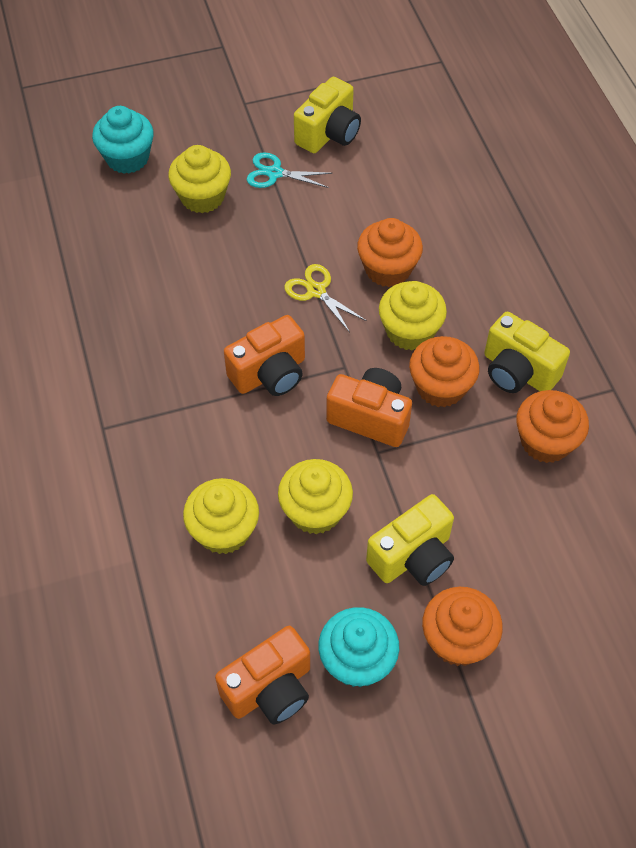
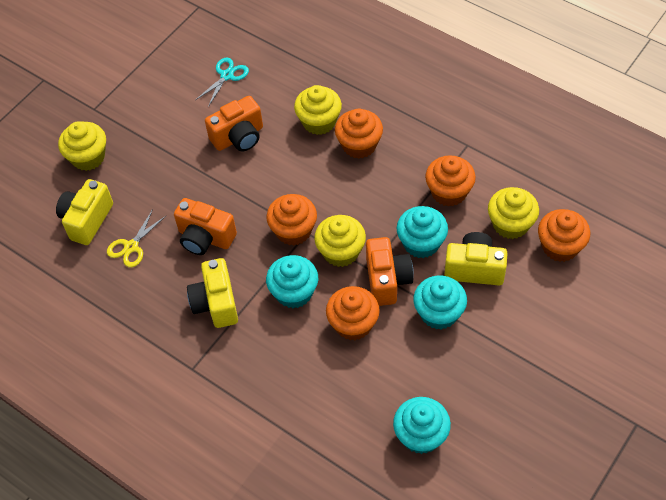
orange cupcake: [357,218,423,287] [409,336,480,407] [422,587,503,666] [516,390,589,463] = 4 -> [266,194,317,246] [326,286,380,340] [335,109,383,159] [425,155,476,207] [538,209,590,262] = 5
turquoise cupcake: [92,106,154,174] [318,607,399,687] = 2 -> [266,255,318,308] [393,397,451,454] [397,206,448,258] [413,276,467,329] = 4

